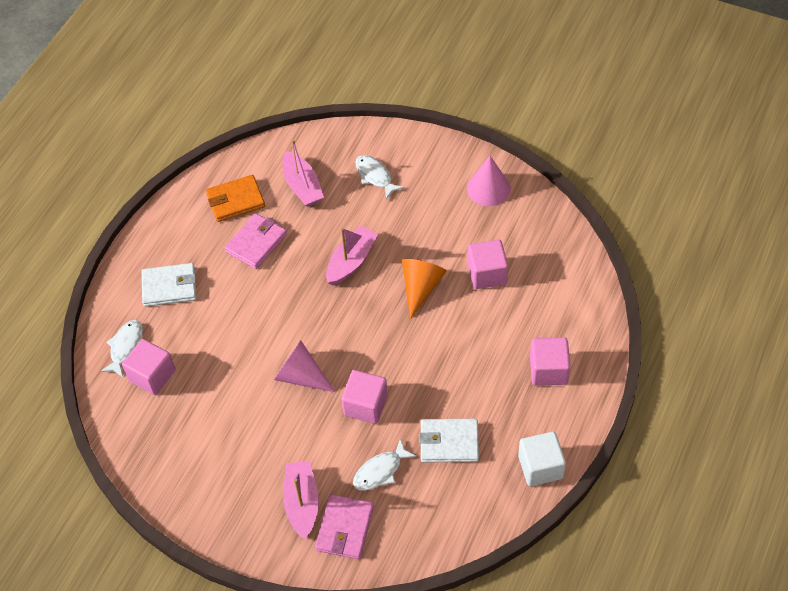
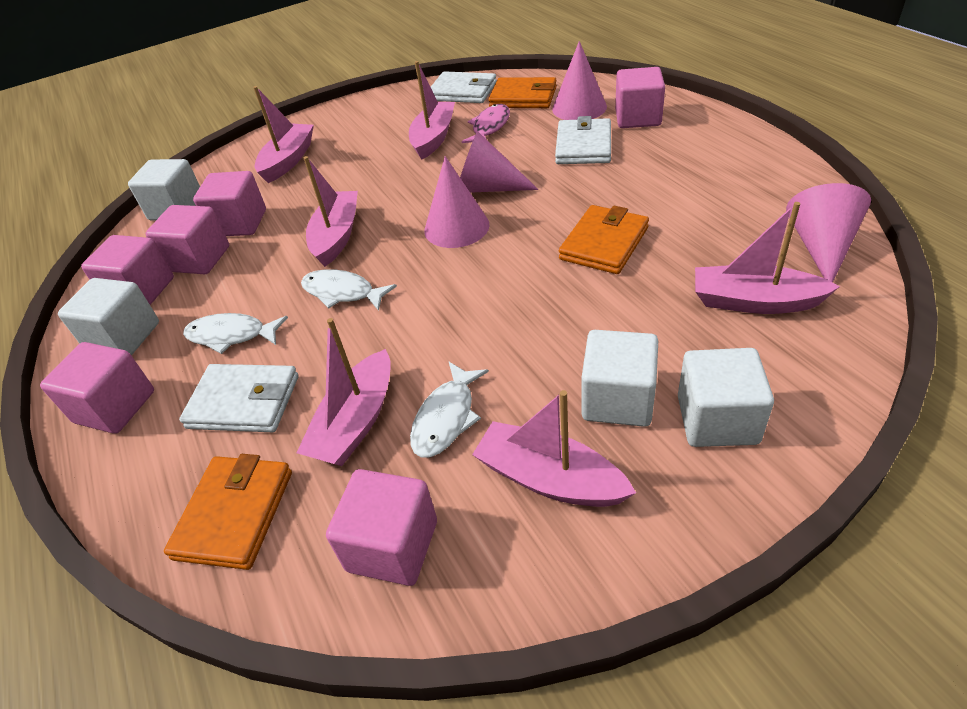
orange cone: [402,259,447,319] = 1 -> none = 0
orange wallet: [206,175,265,222] = 1 -> [164,454,292,570] [488,77,557,108] [559,205,649,274] = 3
pink boat: [283,139,324,207] [283,461,319,539] [326,225,378,285] = 3 -> [253,86,314,183] [297,318,391,466] [304,156,358,267] [409,61,455,160] [472,390,636,507] [695,202,840,314] = 6
pink cone: [274,340,335,392] [467,156,511,206] = 2 -> [424,156,490,248] [460,131,539,193] [552,41,607,120] [786,183,871,282] = 4
pink cube: [122,339,175,395] [342,370,388,424] [468,240,508,289] [530,337,570,386] = 4 -> [40,342,154,434] [81,235,174,305] [146,205,229,274] [193,171,266,236] [326,469,437,586] [615,67,665,128] = 6
pink fish: none = 0 -> [461,104,510,143] = 1
pink wallet: [225,213,287,269] [315,494,374,559] = 2 -> none = 0
white cube: [518,432,566,486] = 1 -> [58,278,159,356] [128,159,200,220] [582,330,658,427] [678,348,774,447] = 4
white wallet: [142,263,196,307] [419,419,479,462] = 2 -> [179,364,299,432] [431,71,497,103] [555,116,611,164] = 3

